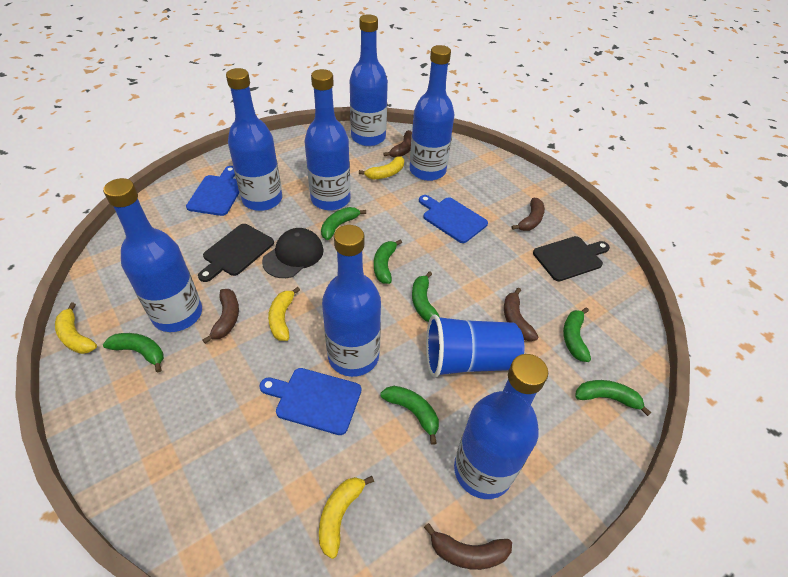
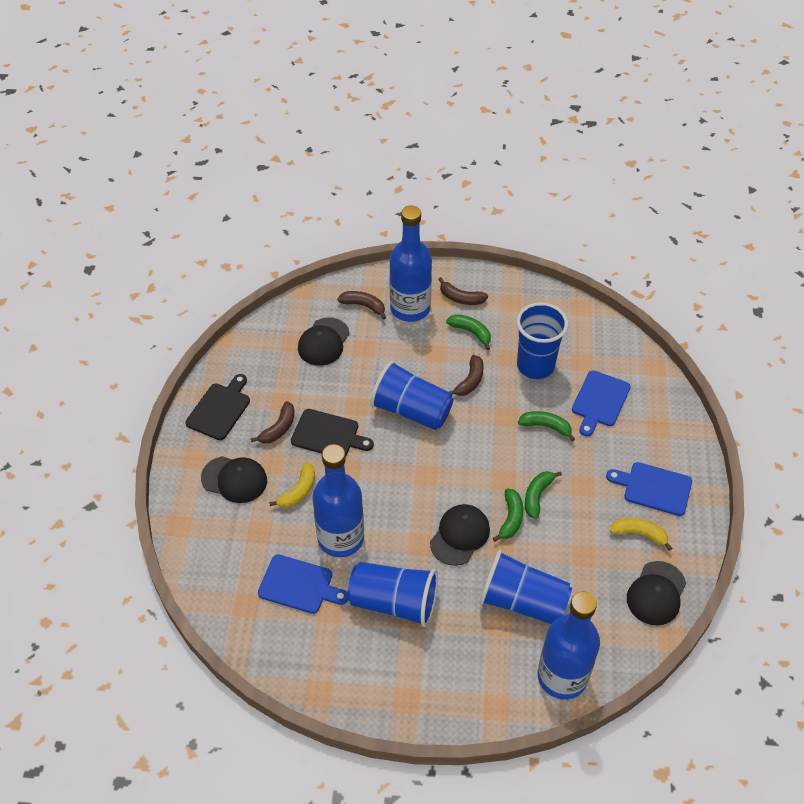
black cap: [262,228,324,278] = 1 -> [201,456,267,503] [298,318,350,366] [430,504,490,566] [627,561,686,625] = 4
blue bottle: [103,178,202,332] [226,68,282,211] [305,69,351,211] [322,225,381,377] [350,14,388,146] [410,45,454,181] [454,354,548,499] = 7 -> [312,444,364,557] [390,205,432,322] [538,591,600,699] = 3
blue cup: [426,315,524,378] = 1 -> [348,562,438,627] [370,361,453,430] [479,550,572,624] [517,302,568,379] = 4
brown banana: [203,289,239,344] [383,130,412,158] [424,523,512,570] [504,287,539,341] [511,198,545,231] = 5 -> [251,401,295,443] [337,291,386,320] [438,277,488,305] [449,355,483,396] = 4
green banana: [103,333,164,372] [321,207,366,240] [374,239,402,284] [380,386,439,445] [412,271,440,322] [563,307,591,362] [575,380,651,416] = 7 -> [446,314,491,350] [493,488,523,542] [518,411,575,441] [525,471,562,519] = 4
yellow banana: [55,303,97,354] [268,287,300,341] [319,476,374,559] [359,156,404,179] = 4 -> [269,462,315,508] [610,518,672,551] = 2

